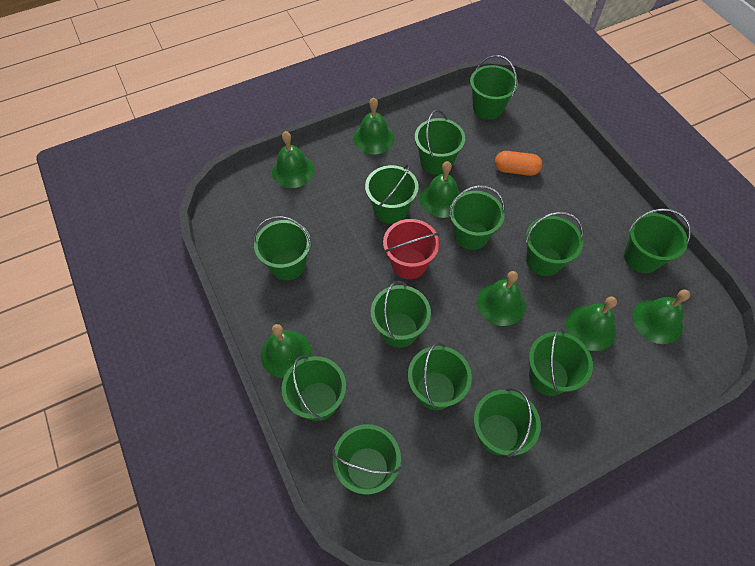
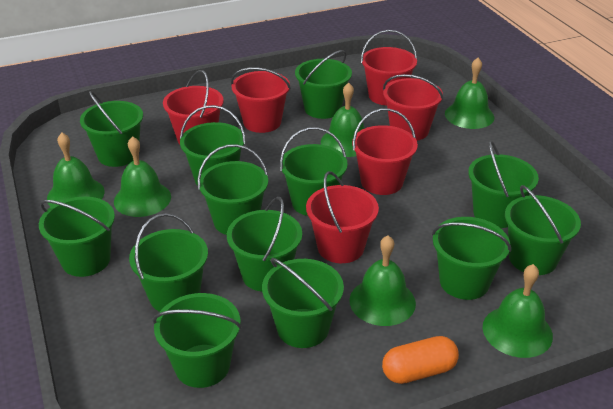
green bell: [261,324,312,378] [272,131,315,188] [353,97,394,154] [420,161,461,218] [477,271,526,326] [566,296,617,351] [633,289,690,344] = 7 -> [47,133,105,207] [114,136,171,217] [321,83,364,157] [349,235,416,326] [445,58,494,129] [483,264,553,358] = 6
red bucket: [383,219,440,279] = 1 -> [163,70,224,145] [231,67,291,133] [306,171,379,263] [352,108,418,195] [361,30,417,105] [383,74,444,141] = 6

